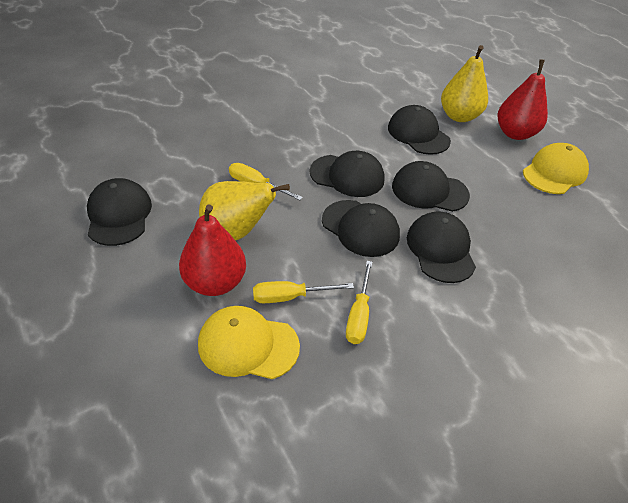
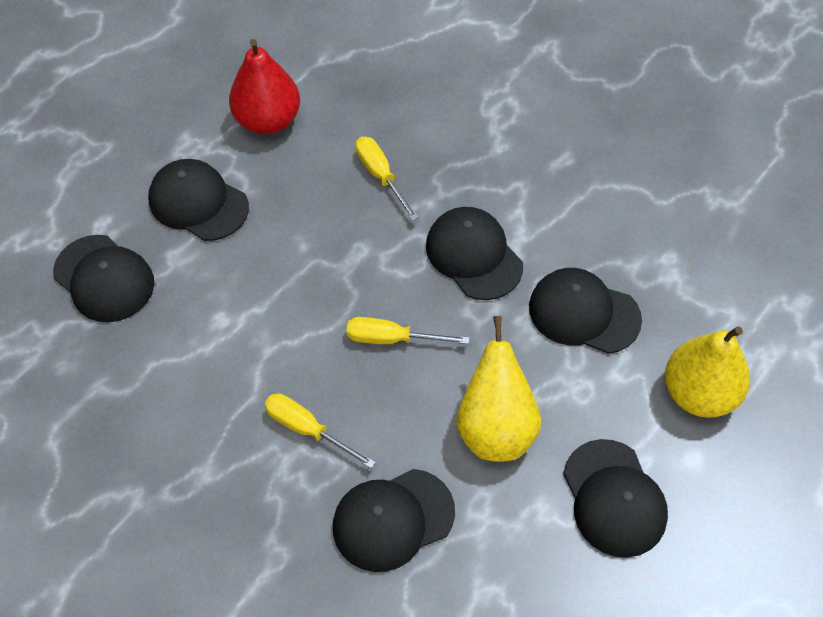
red pear: [179,204,246,296] [498,60,548,140] = 2 -> [229,39,300,134] = 1
yellow cap: [198,306,300,379] [523,143,589,194] = 2 -> none = 0

